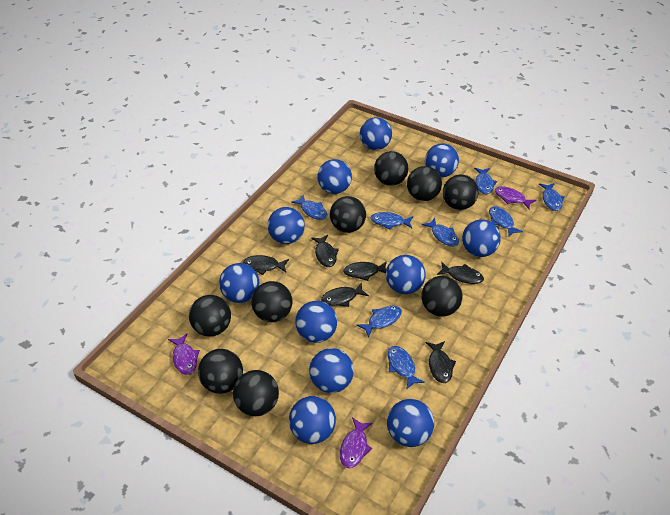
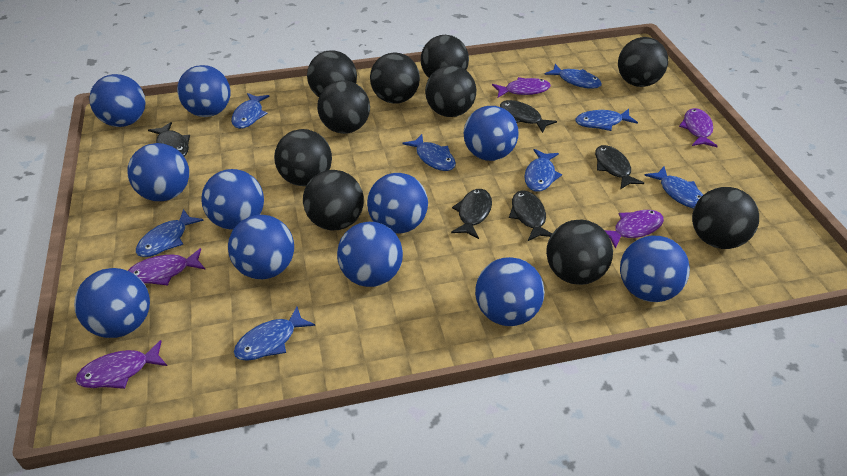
black ball: [189,295,231,336] [198,349,243,394] [233,370,279,416] [251,281,292,322] [330,196,366,233] [374,151,408,186] [407,166,442,201] [421,276,462,316] [443,175,479,210] = 9 -> [274,129,332,186] [303,170,364,230] [307,50,357,97] [317,80,370,134] [370,52,420,104] [421,35,469,78] [425,65,476,117] [546,220,613,285] [618,37,668,87] [692,187,759,249] = 10
black fish: [243,255,289,275] [311,235,339,267] [321,283,369,307] [343,261,387,281] [426,341,456,383] [437,262,484,284] = 6 -> [148,122,190,156] [451,189,492,239] [500,100,557,133] [509,190,552,241] [595,145,644,189] = 5
purple fish: [168,334,200,375] [340,417,373,468] [495,186,536,209] = 3 -> [75,340,167,389] [128,248,206,286] [492,77,551,97] [605,210,664,249] [679,108,718,147] = 5

